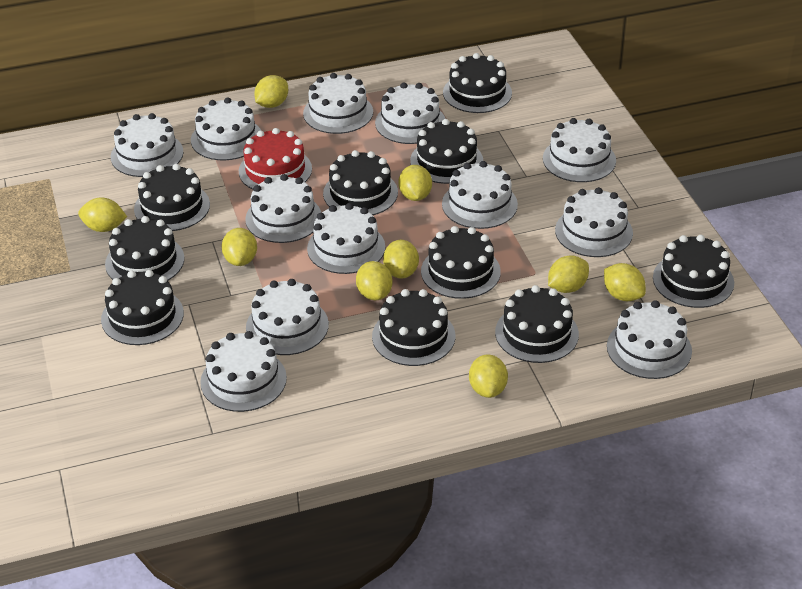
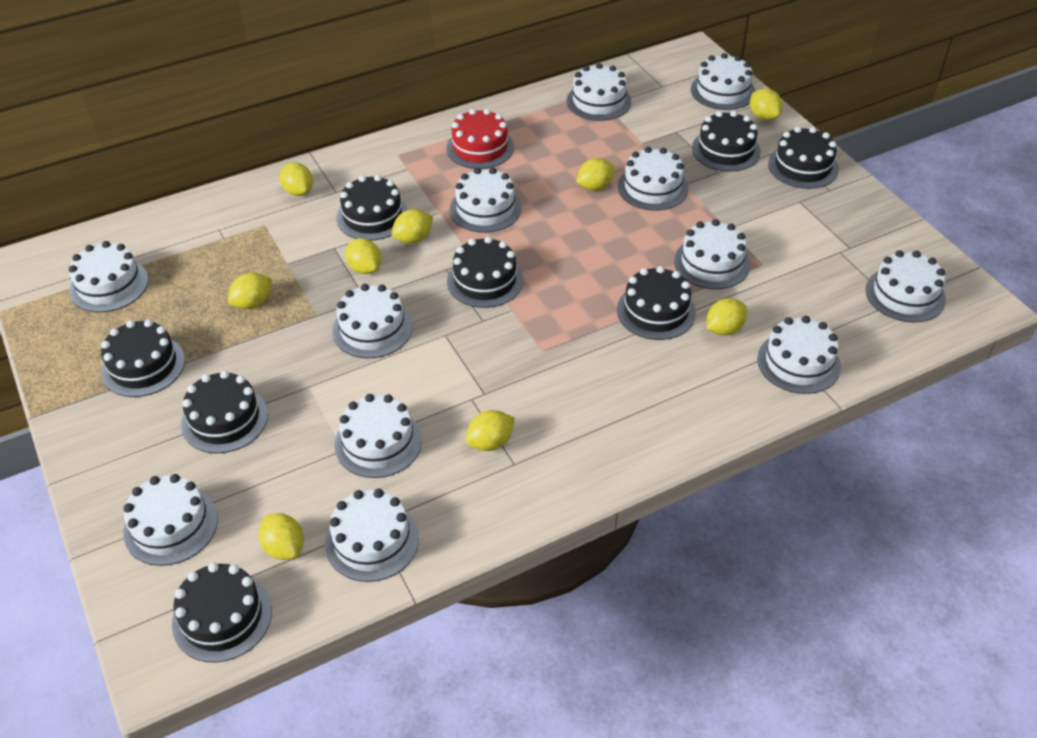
black cake: [101,270,184,345] [105,216,184,281] [134,164,210,231] [323,150,398,215] [372,289,455,366] [410,119,483,184] [421,226,501,299] [443,53,512,113] [495,285,579,363] [653,235,734,308] = 10 -> [101,319,185,397] [172,562,272,663] [181,371,268,453] [336,175,408,240] [447,237,523,308] [617,266,696,340] [692,111,761,172] [768,127,839,189] = 8

